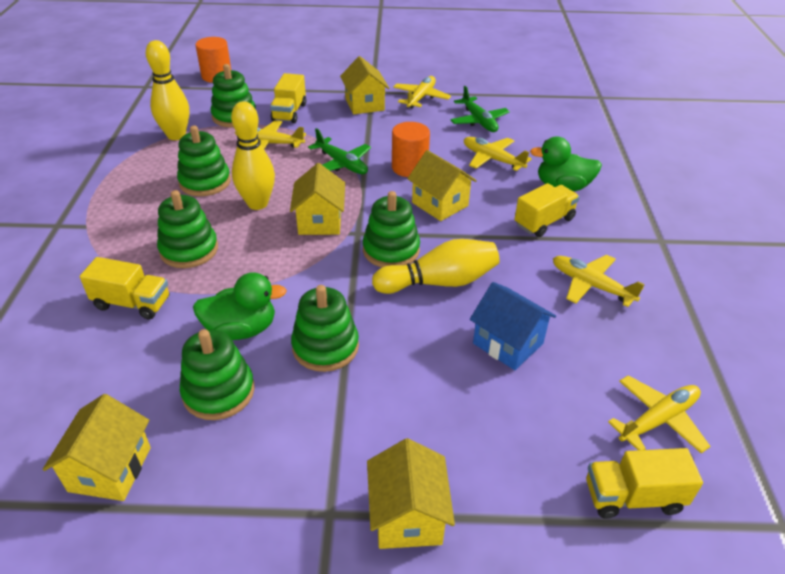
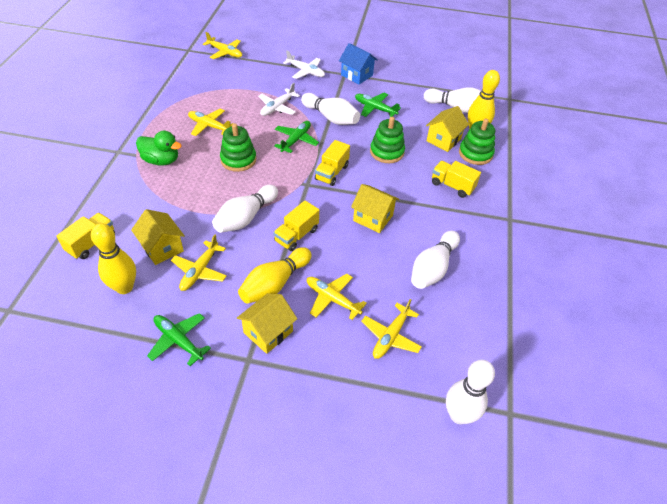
green duck: [193,272,287,340] [530,137,602,191] = 2 -> [136,131,182,166] = 1
green plane: [308,128,371,174] [451,86,510,132] = 2 -> [147,313,211,366] [274,121,319,153] [355,93,401,117] = 3
green stacking toy: [157,190,218,268] [177,125,231,196] [180,329,255,420] [211,64,256,127] [291,285,359,372] [363,191,420,267] = 6 -> [220,124,256,172] [370,117,405,163] [459,119,495,165] = 3
orange cylinder: [195,37,231,83] [392,122,430,177] = 2 -> none = 0
white bowling pin: none = 0 -> [212,185,278,233] [301,93,360,125] [411,231,460,289] [424,87,481,113] [446,359,495,424] = 5
white plane: none = 0 -> [258,83,300,116] [283,50,325,79] = 2
yellow house: [43,394,151,501] [290,163,345,235] [340,56,389,114] [367,438,455,549] [407,150,477,221] = 5 -> [131,209,185,265] [237,293,297,354] [351,184,399,233] [426,106,469,152] = 4

